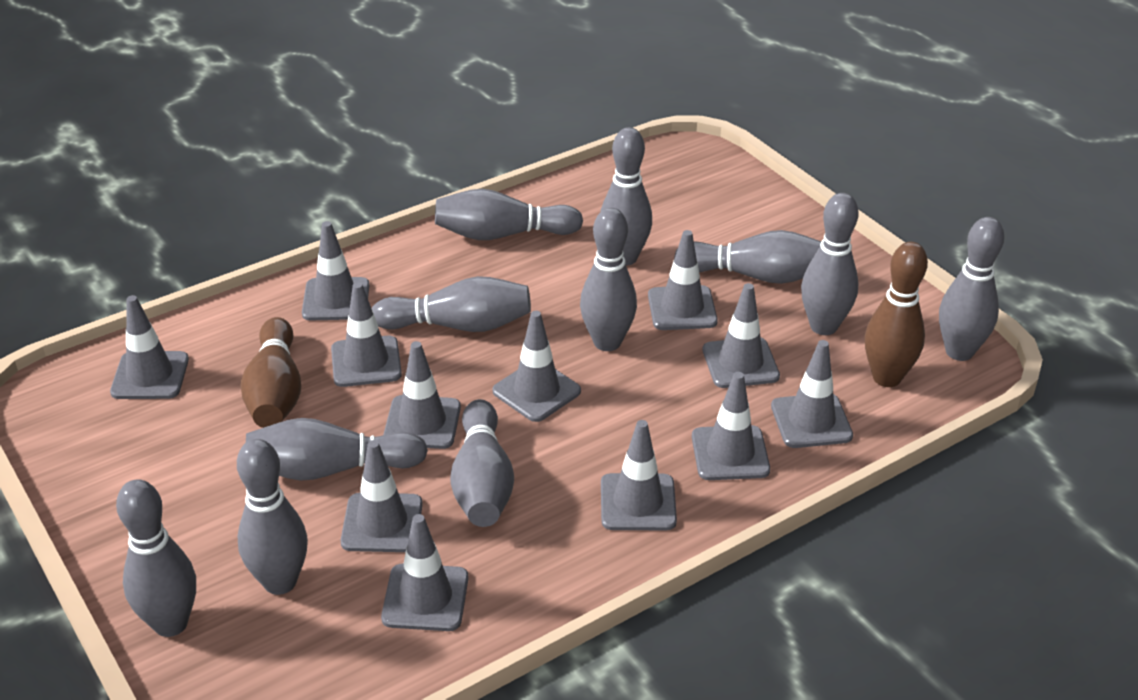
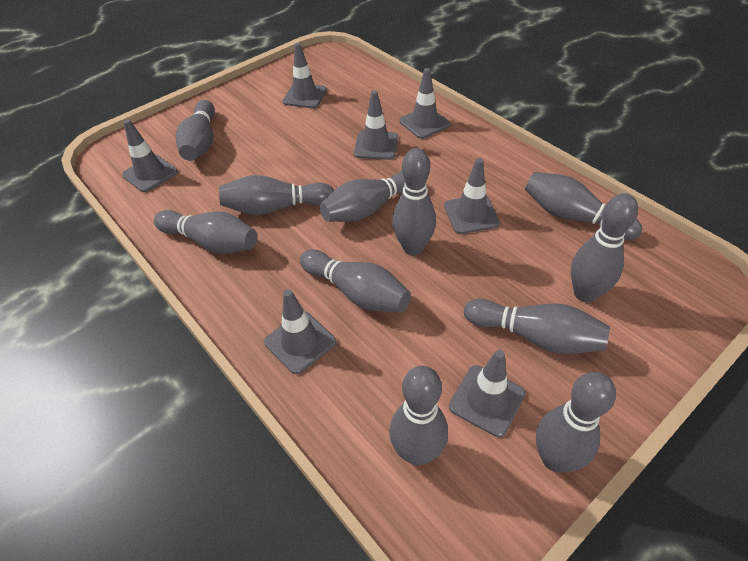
brown bowling pin: [241,317,301,428] [865,242,928,387] = 2 -> none = 0
grey traffic cone: [110,295,189,399] [302,221,369,320] [331,282,402,387] [341,440,423,552] [381,514,469,631] [383,341,461,449] [492,311,581,422] [601,420,677,530] [648,230,718,330] [692,372,770,480] [703,283,780,388] [771,340,853,448] = 12 -> [122,119,178,192] [264,289,336,374] [283,43,327,108] [354,90,398,160] [399,68,450,139] [444,158,500,234] [449,350,525,437] = 7

